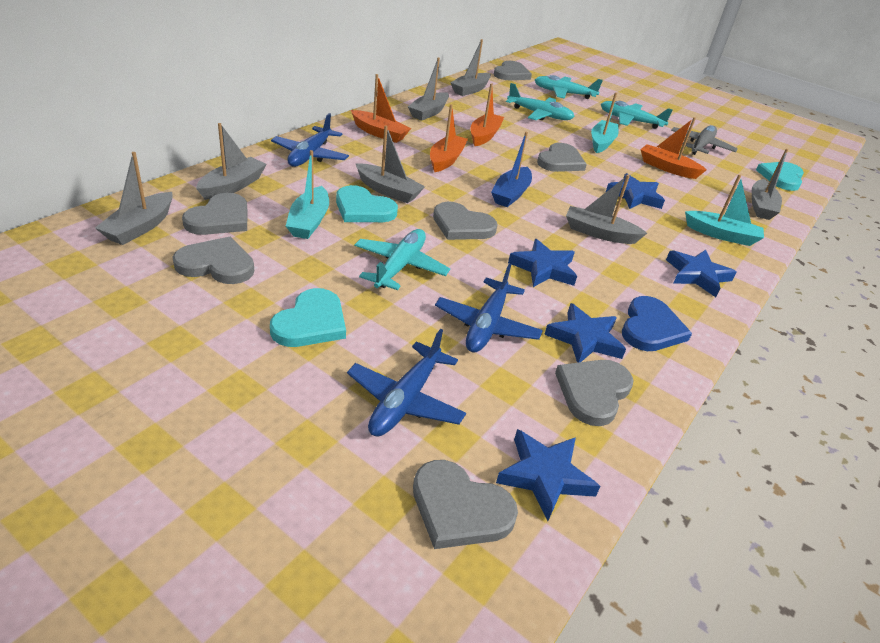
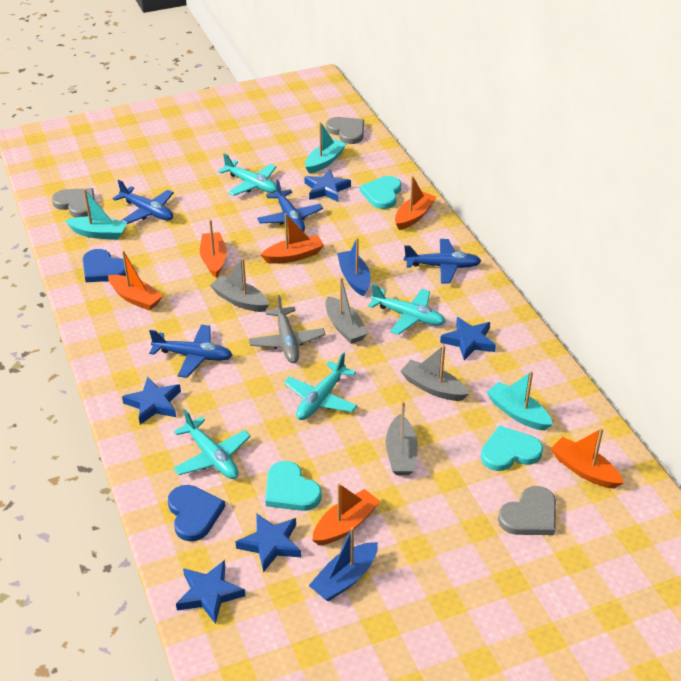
blue boat: [491,132,532,207] = 1 -> [309,527,378,602] [337,238,370,297] = 2
blue heart: [622,296,692,351] = 1 -> [83,249,126,282] [168,485,225,541] = 2
blue plane: [271,113,349,167] [347,329,466,436] [435,264,543,353] = 3 -> [112,180,174,224] [149,325,233,378] [257,179,323,232] [404,239,481,284] = 4
grey boat: [95,152,173,245] [196,123,267,200] [355,125,425,203] [408,58,449,121] [450,39,491,96] [566,175,647,244] [752,149,789,220] = 7 -> [210,258,269,312] [326,277,368,344] [386,401,418,475] [400,345,469,401] = 4
grey heart: [173,237,254,284] [182,193,247,235] [413,460,518,549] [433,202,498,240] [494,61,532,80] [537,143,587,172] [555,360,634,426] = 7 -> [52,188,95,217] [326,117,364,144] [498,486,556,535] = 3
orange boat: [351,74,411,143] [430,104,468,172] [471,83,504,146] [640,117,707,179] = 4 -> [108,251,163,311] [200,219,227,278] [260,213,324,264] [312,483,381,545] [395,176,436,230] [550,428,624,489] = 6

